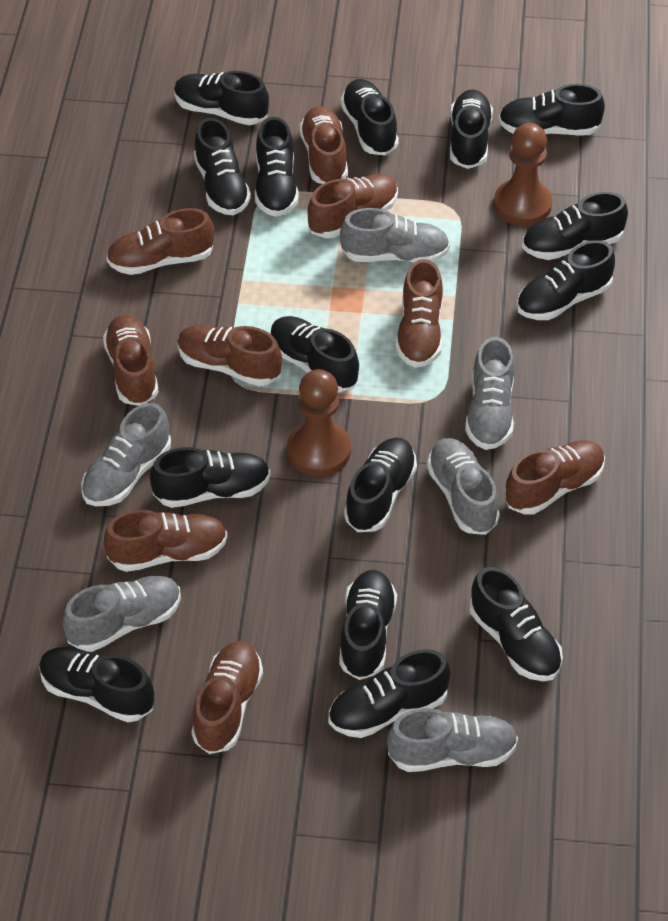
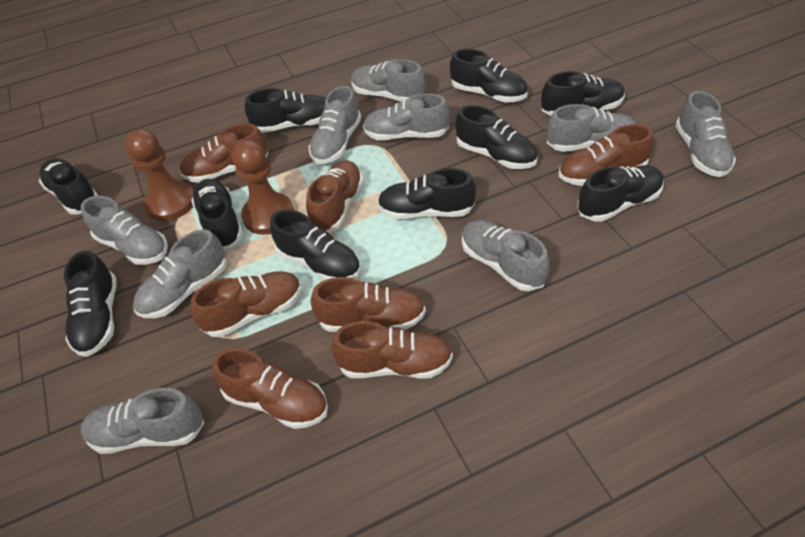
black shoe: [39,647,154,722] [150,447,270,508] [174,71,269,125] [194,118,251,215] [255,117,298,217] [270,316,359,393] [329,649,451,738] [339,570,397,680] [340,79,399,155] [344,437,417,532] [450,90,493,169] [470,567,563,681] [498,84,605,136] [517,240,615,320] [522,192,628,260] = 15 -> [39,158,98,215] [64,251,117,357] [191,179,243,248] [245,88,325,133] [270,210,361,280] [378,168,476,219] [450,49,528,103] [455,105,538,169] [541,71,625,116] [577,165,664,222] = 10
brown shoe: [103,315,158,406] [104,510,228,572] [106,208,214,275] [177,325,282,386] [191,641,263,754] [299,106,348,184] [308,173,398,238] [395,259,443,368] [505,440,605,515] = 9 -> [180,124,268,183] [191,271,302,337] [212,348,328,429] [306,160,363,232] [311,277,426,332] [331,321,453,379] [559,124,654,186] = 7
grey shoe: [62,576,181,652] [81,403,171,506] [340,208,450,262] [387,708,518,772] [427,438,500,535] [465,337,515,450] = 6 -> [81,196,168,265] [81,388,204,454] [133,229,227,318] [309,86,361,164] [351,59,426,101] [363,93,450,140] [462,220,550,291] [547,104,636,152] [675,91,736,177] = 9

